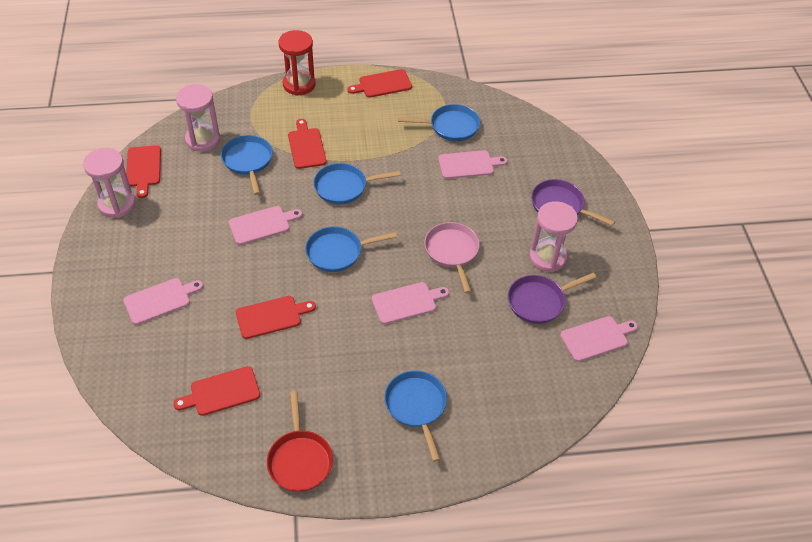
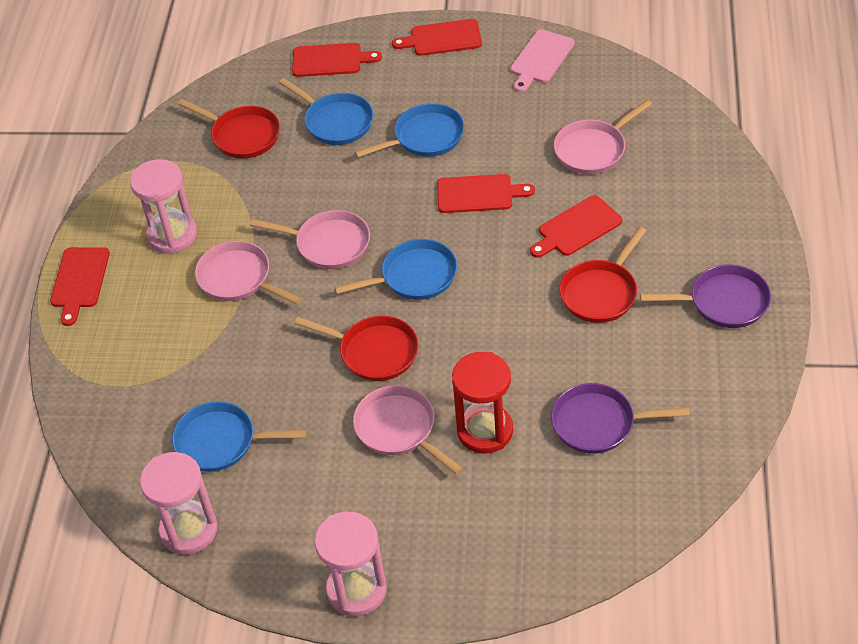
blue pan: [221,135,273,195] [305,226,397,272] [313,163,400,204] [384,371,447,462] [398,104,480,141] = 5 -> [172,401,307,472] [279,78,374,145] [334,239,457,300] [354,103,465,158] = 4
pink cutting board: [123,278,203,325] [229,206,302,245] [372,282,449,324] [438,150,508,179] [560,316,638,362] = 5 -> [510,29,575,92] = 1
pink pan: [424,222,480,293] = 1 -> [195,241,302,305] [250,210,370,269] [353,385,463,475] [554,100,652,174] = 4
red pan: [267,391,333,492] = 1 -> [178,99,280,159] [294,316,419,381] [559,227,647,323] = 3

